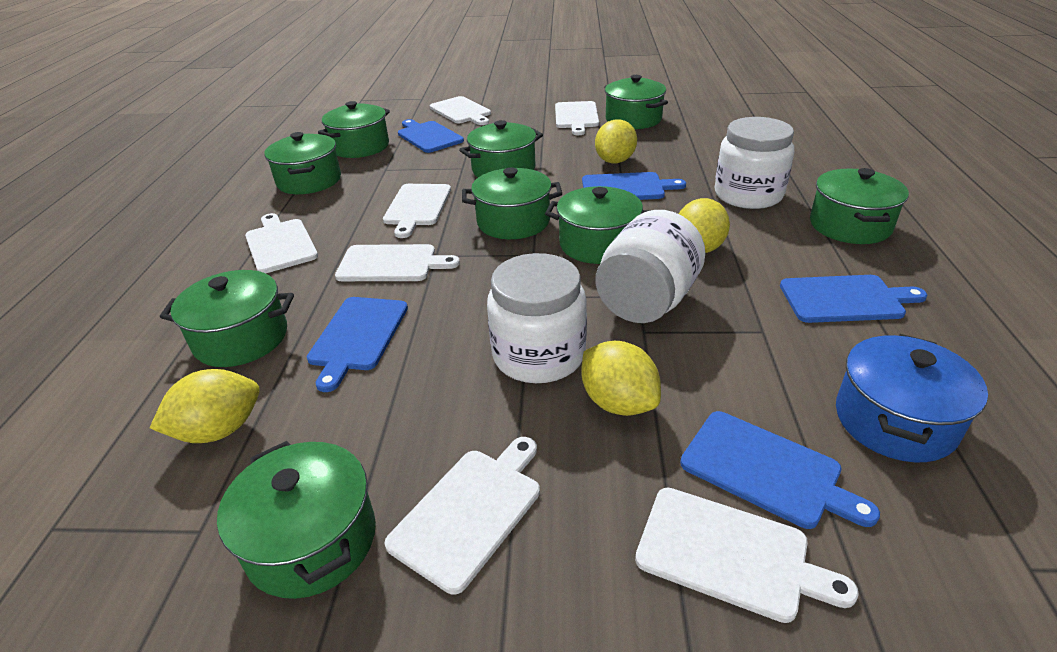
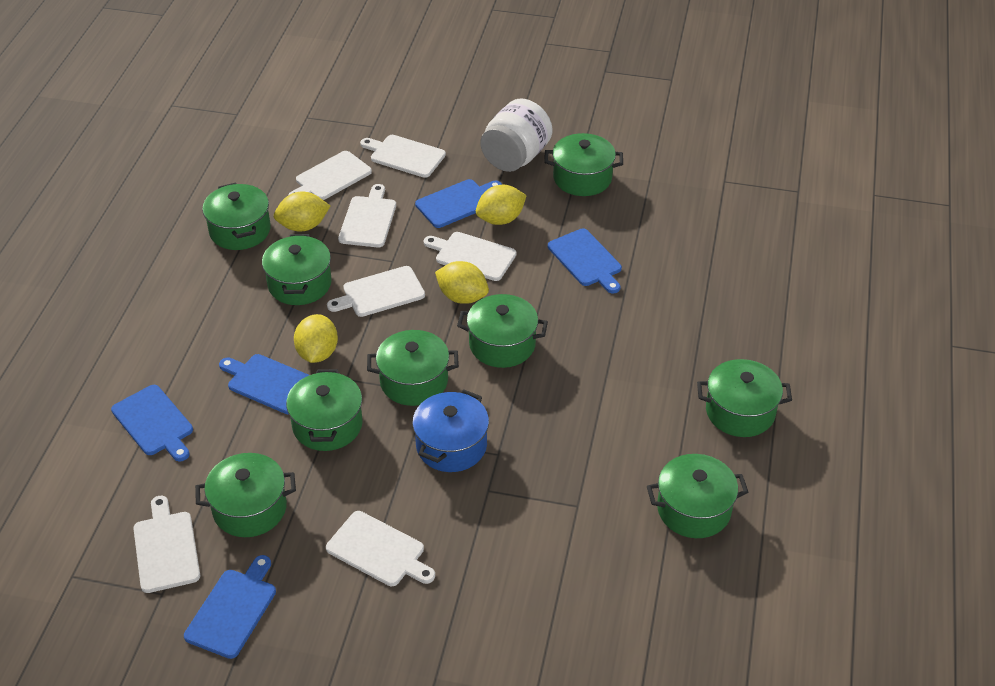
white jar: [487,253,587,383] [596,210,706,323] [714,117,794,209] = 3 -> [480,98,553,172] = 1

